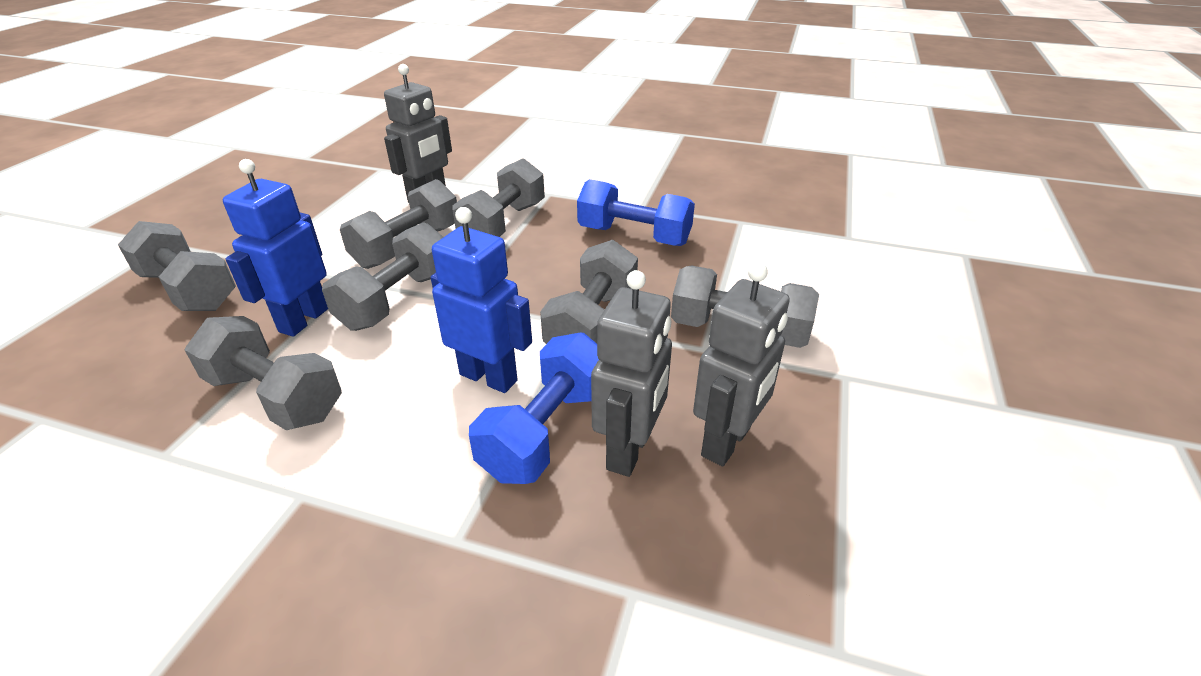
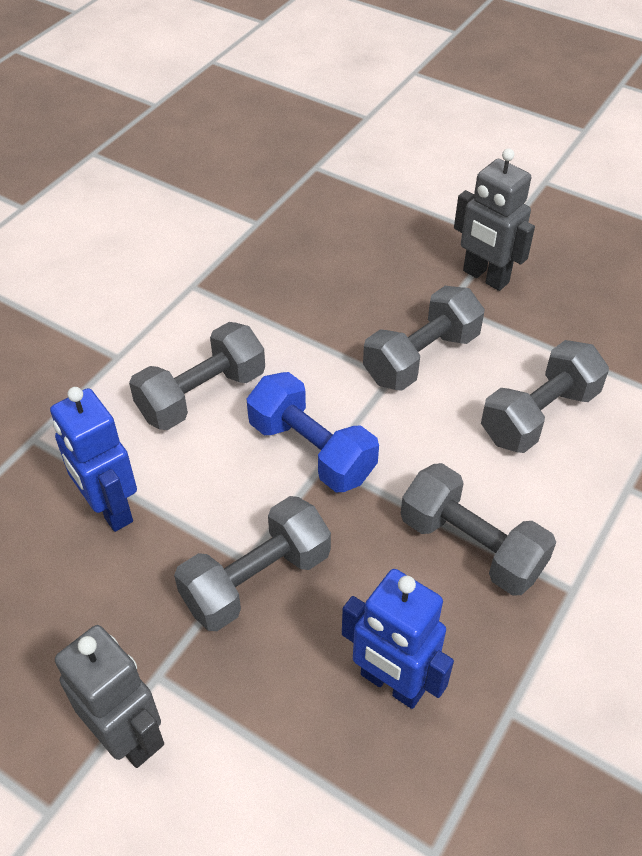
blue dumbbell: [469,333,599,484] [577,179,695,246] = 2 -> [247,372,379,492] = 1
grey dumbbell: [118,221,236,311] [184,316,342,430] [322,222,443,331] [340,179,457,269] [452,158,545,237] [540,240,638,344] [671,265,819,348] = 7 -> [129,322,265,430] [174,496,331,631] [363,286,485,391] [401,463,556,596] [481,340,609,453] = 5
grey robot: [384,64,452,203] [591,270,672,477] [693,263,790,466] = 3 -> [55,625,164,768] [454,148,535,291] = 2

